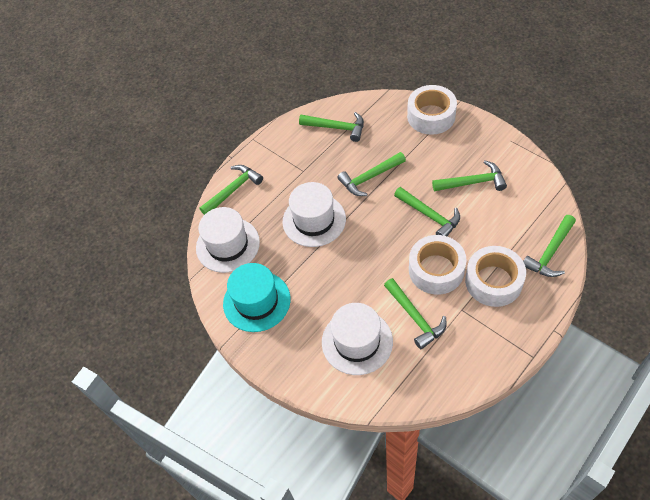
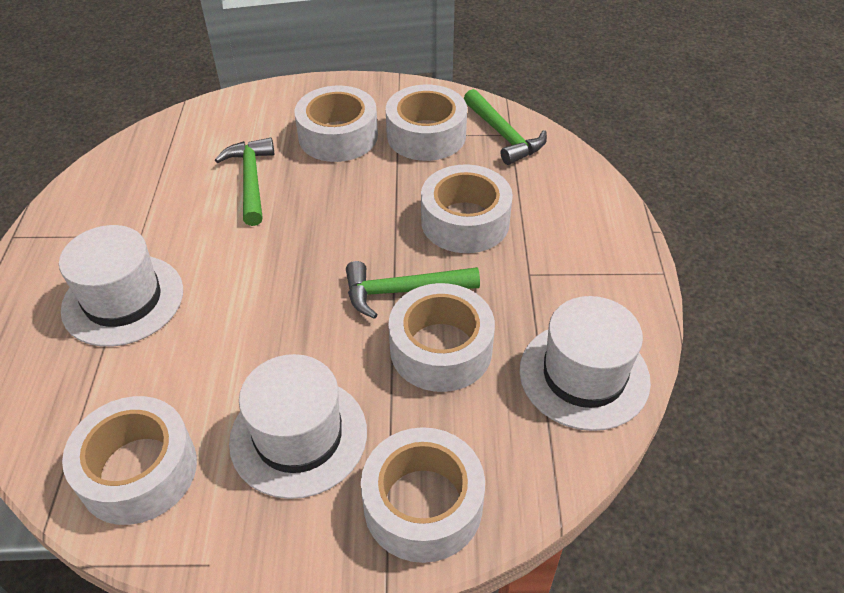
green hammer: [200,165,263,215] [299,112,364,142] [337,152,406,196] [384,278,446,349] [394,187,460,236] [432,160,507,191] [523,215,576,277] = 7 -> [215,138,274,226] [346,261,480,319] [464,89,547,165] = 3
turquoise hat: [223,263,291,332] = 1 -> none = 0
white tape: [407,85,457,135] [409,235,466,295] [465,246,526,307] = 3 -> [62,396,197,525] [294,86,378,162] [361,427,485,563] [386,85,467,161] [388,283,495,392] [421,164,513,253] = 6

